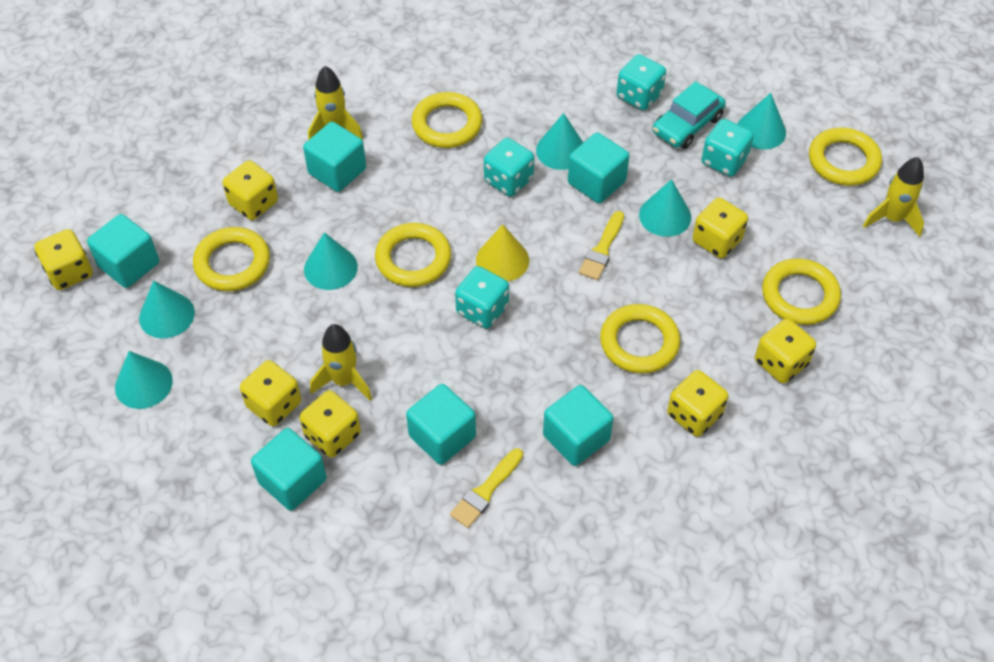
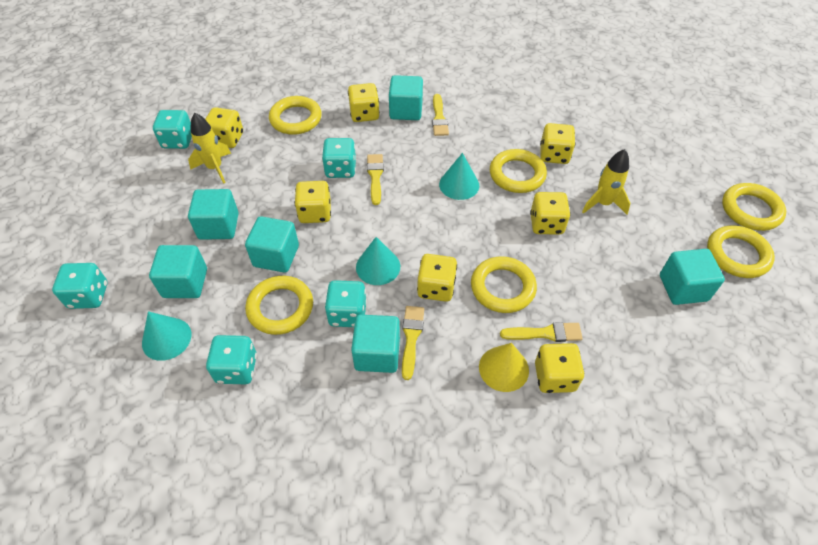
turquoise car: [652,81,726,149] = 1 -> none = 0
turquoise cone: [115,351,173,409] [139,281,195,338] [304,232,358,290] [536,113,583,170] [639,179,691,237] [737,93,786,150] = 6 -> [142,311,191,361] [356,237,400,285] [439,153,479,200] = 3
turquoise dice: [455,266,509,329] [484,138,534,197] [617,54,666,110] [701,119,754,177] = 4 -> [52,263,108,309] [153,110,192,149] [206,335,257,384] [322,138,356,178] [325,280,367,327] = 5
yellow brush: [450,448,523,528] [579,211,624,280] = 2 -> [367,154,384,205] [402,306,424,380] [432,94,449,136] [500,322,583,342] = 4
yellow rocket: [308,66,363,140] [310,324,372,400] [863,157,924,237] = 3 -> [188,113,231,184] [582,149,630,214] = 2

